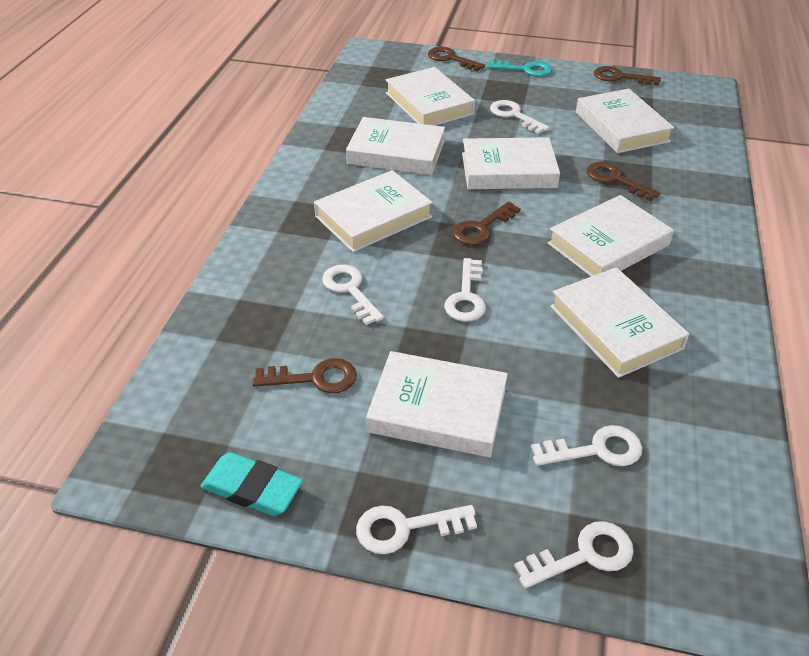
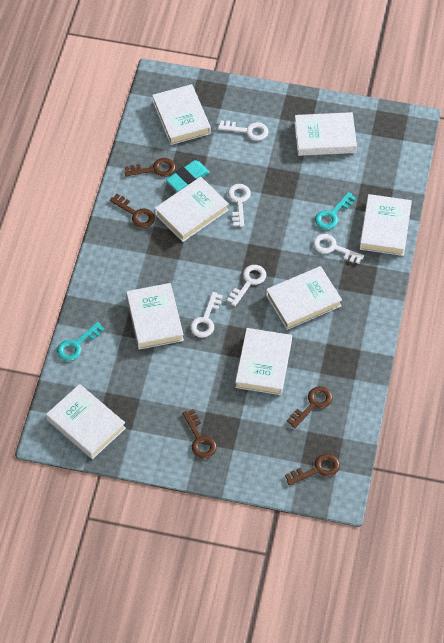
turquoise key: [487,60,552,77] = 1 -> [57,322,105,361] [315,192,356,230] = 2
white key: [322,265,384,325] [356,505,477,554] [444,258,486,322] [490,100,550,134] [514,521,634,589] [531,425,642,466] = 6 -> [190,292,223,338] [218,120,269,141] [227,265,267,306] [228,184,251,227] [313,234,364,264] = 5

